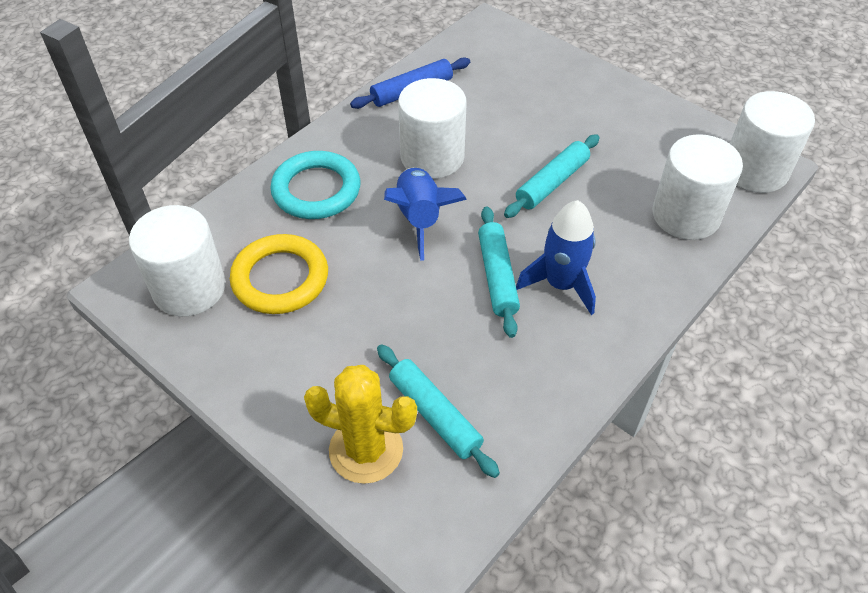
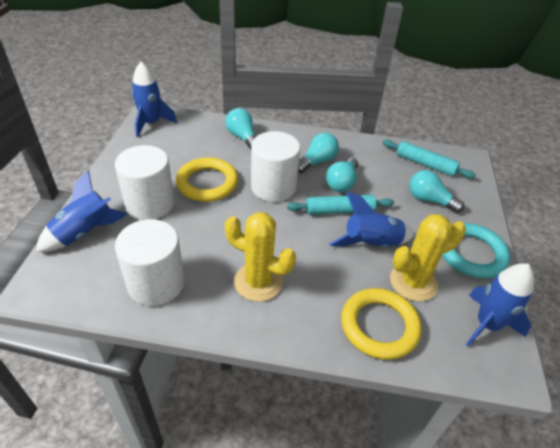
blue rocket: [384,167,467,260] [516,200,596,315] = 2 -> [36,171,127,252] [132,62,177,137] [329,192,414,248] [466,263,534,347] = 4
blue rolling pin: [350,57,470,109] = 1 -> none = 0
turquoise light bulb: none = 0 -> [225,108,256,150] [298,133,339,173] [326,157,358,192] [409,170,465,213] = 4
turquoise rolling pin: [377,344,500,478] [478,206,520,338] [504,134,600,218] = 3 -> [287,195,394,215] [383,140,476,179] = 2
white cylinder: [129,205,226,316] [398,78,467,179] [652,134,743,240] [730,91,815,193] = 4 -> [115,145,174,220] [115,219,185,306] [251,131,300,202] = 3
yellow cactus: [304,365,417,484] = 1 -> [225,212,296,302] [390,214,466,301] = 2
yellow ring: [230,234,328,314] = 1 -> [176,157,238,202] [341,288,422,360] = 2

